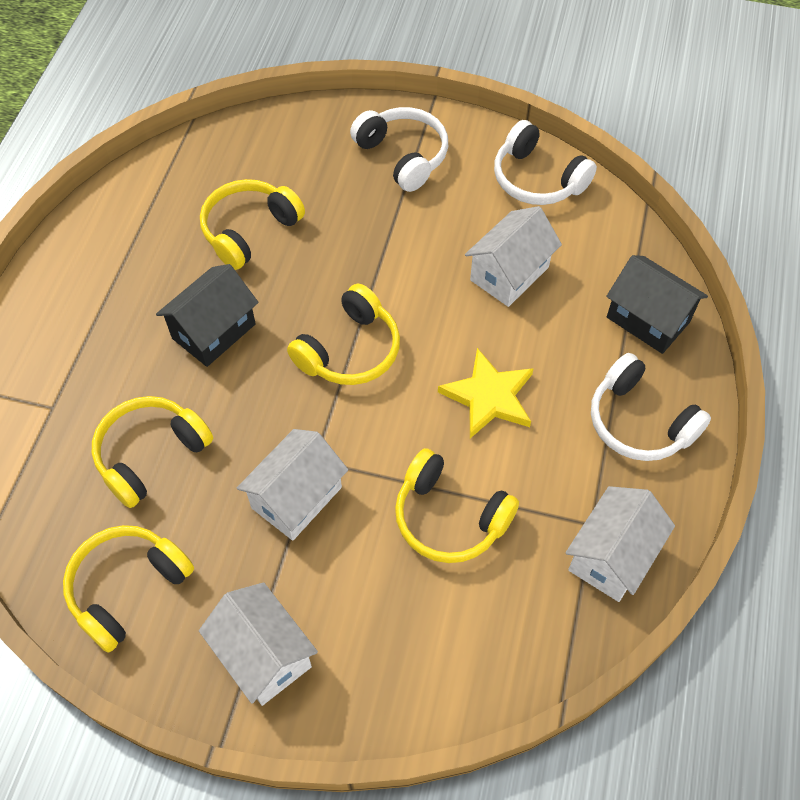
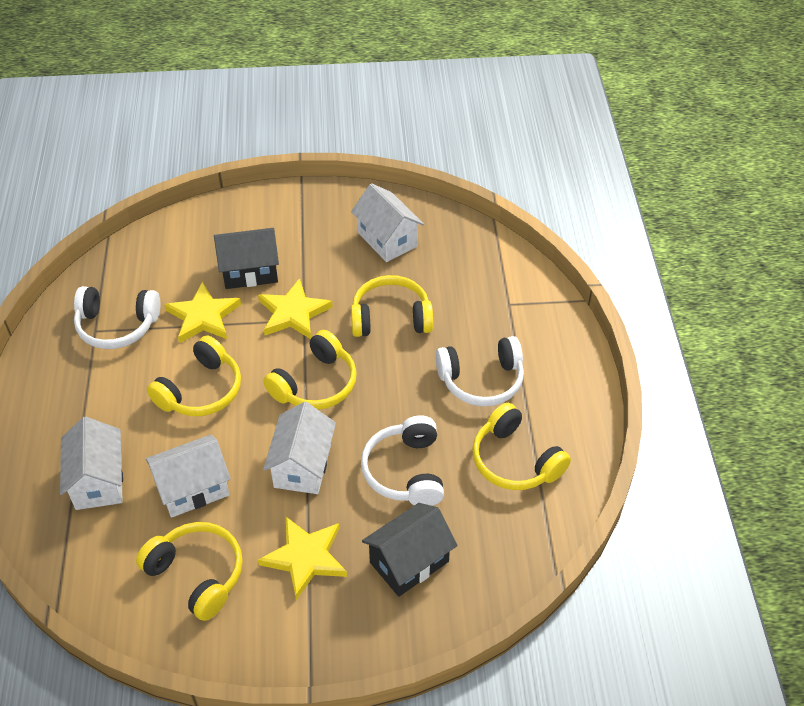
yellow star: [438,348,534,438] = 1 -> [164,281,241,343] [258,278,333,339] [258,517,347,600] = 3

